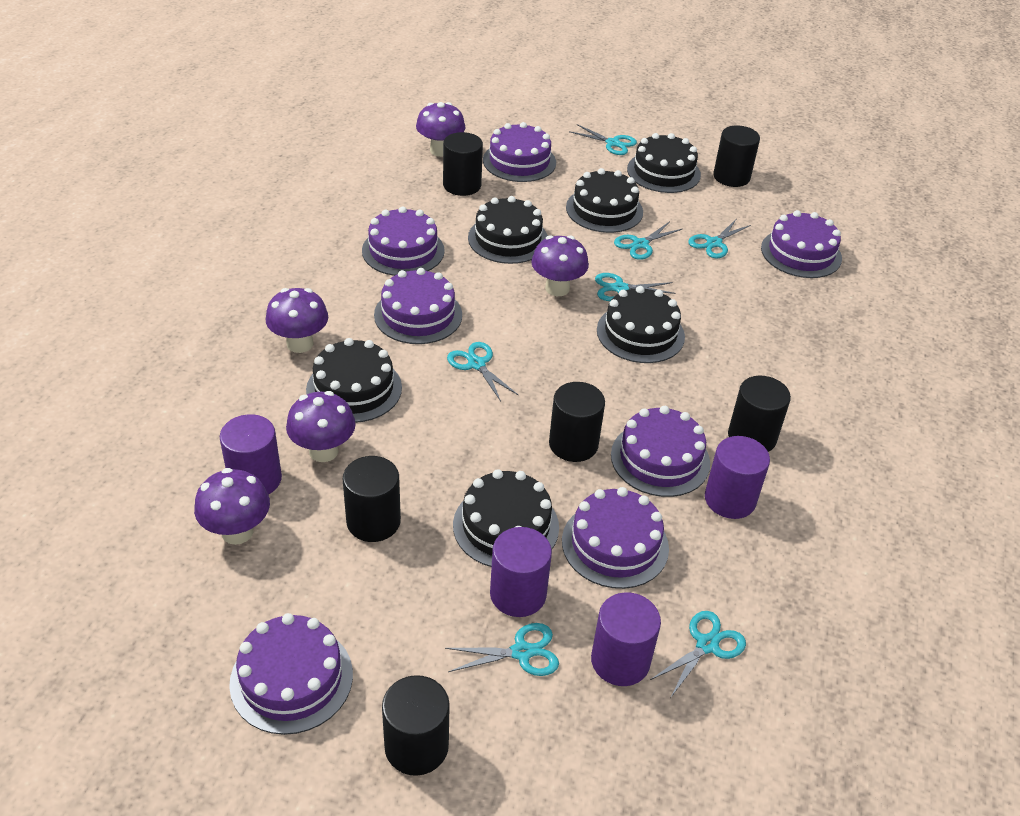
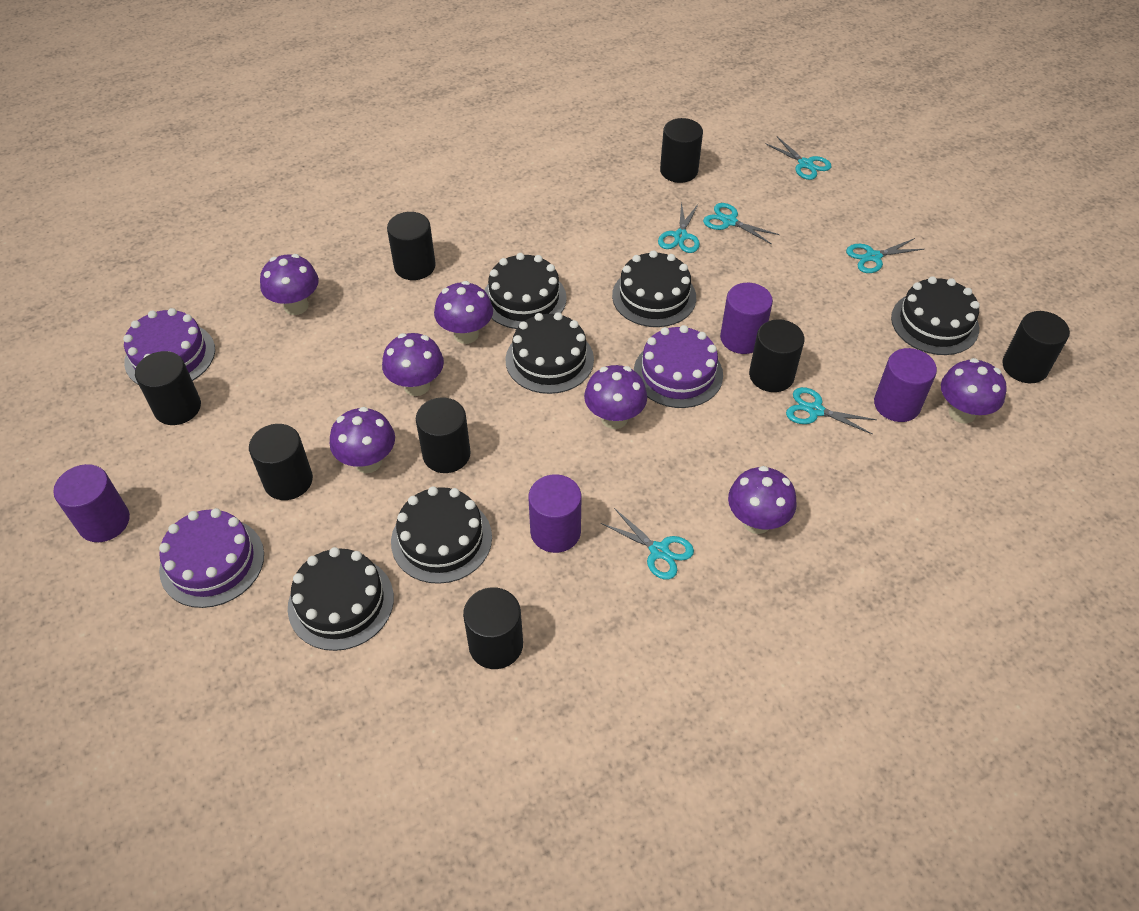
black cylinder: [343,456,401,542] [382,675,450,776] [443,132,483,196] [549,382,605,462] [713,125,760,187] [728,376,791,452] = 6 -> [135,351,201,425] [249,424,313,500] [387,212,436,280] [416,398,471,473] [463,587,523,669] [660,118,703,183] [749,319,805,392] [1002,311,1070,383] = 8
purple cake: [229,613,353,735] [362,206,445,276] [374,268,462,344] [483,122,556,182] [562,487,669,589] [611,406,710,497] [761,210,842,278] = 7 -> [123,308,215,385] [159,508,264,608] [634,325,723,408] = 3
purple mushroom: [194,468,270,545] [266,288,328,353] [286,391,356,462] [416,102,465,157] [531,235,589,296] = 5 -> [260,254,319,315] [330,407,395,473] [382,333,444,396] [434,281,493,344] [584,365,647,429] [728,466,797,534] [941,358,1007,424] = 7
turquoise scissors: [445,623,559,676] [447,342,519,402] [569,124,637,155] [595,273,676,301] [614,222,682,260] [650,611,746,697] [688,218,751,258] = 7 -> [601,508,694,580] [658,201,700,253] [703,203,780,244] [765,137,832,180] [786,387,877,435] [846,238,924,273] = 6

